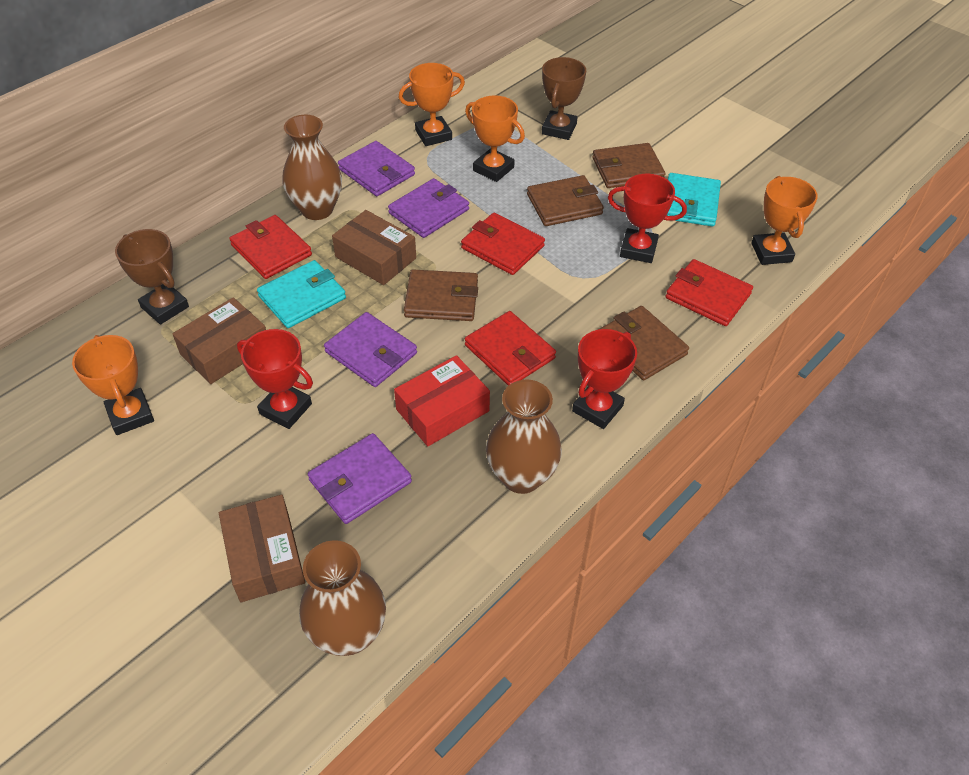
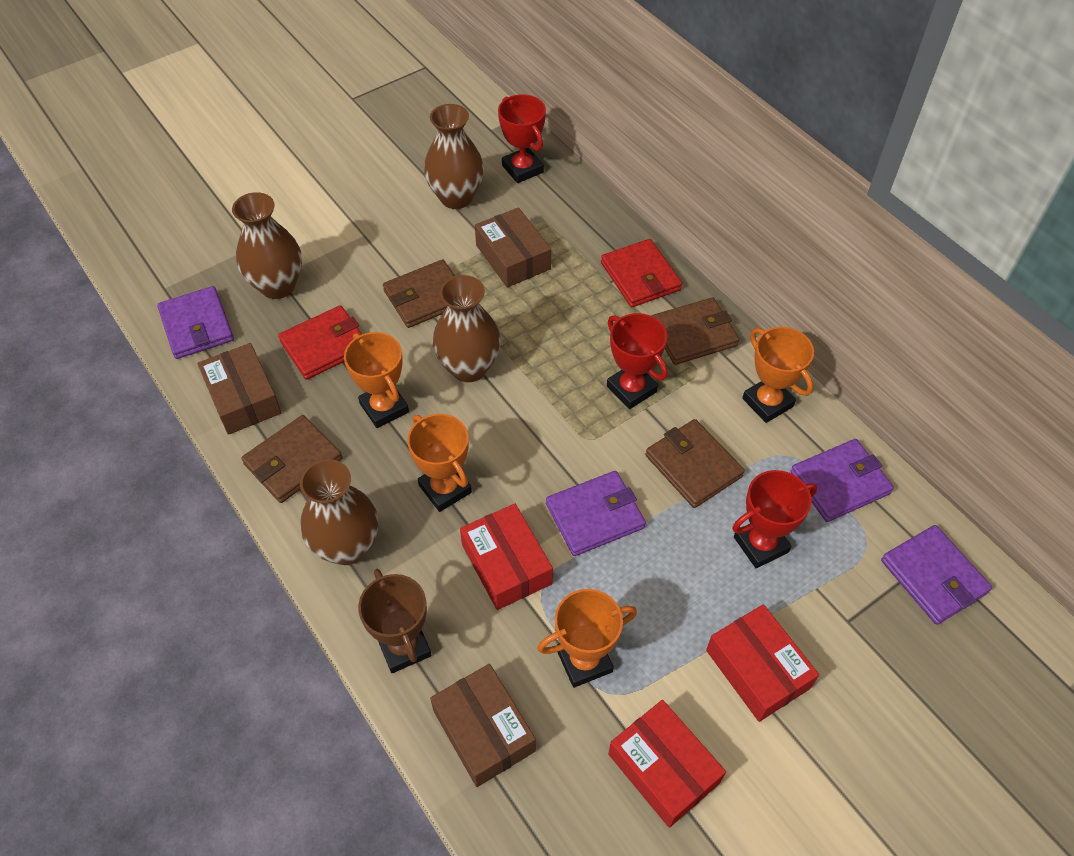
brown trophy: [115,229,189,325] [542,57,586,140] = 2 -> [358,569,432,673] = 1
brown vase: [282,115,342,220] [299,540,386,656] [486,380,562,494] = 3 -> [232,192,302,299] [300,459,378,565] [424,104,484,209] [433,275,501,382] = 4
red box: [394,355,490,446] = 1 -> [460,504,553,610] [608,700,726,828] [706,604,819,722] = 3
red wallet: [229,215,312,279] [461,213,545,275] [465,311,556,386] [666,259,753,326] = 4 -> [278,305,362,380] [601,239,682,307] = 2
turquoise wallet: [257,260,346,328] [667,173,721,227] = 2 -> none = 0

